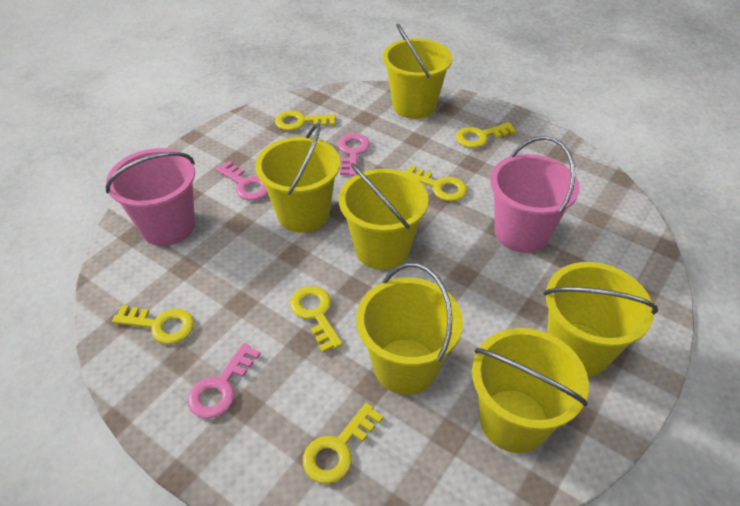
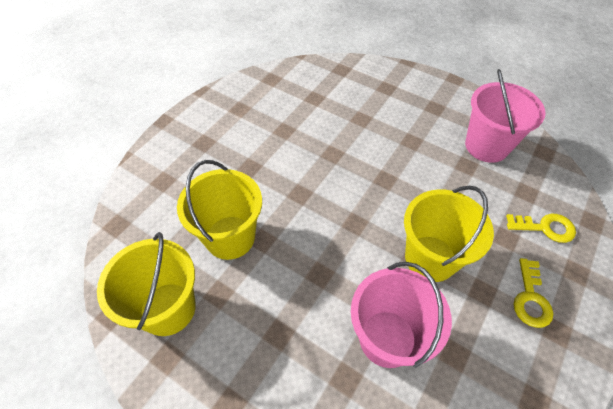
pink key: [188,343,261,418] [216,161,268,200] [338,133,370,176] = 3 -> none = 0
yellow bucket: [255,123,340,233] [339,163,428,270] [356,263,463,395] [383,24,452,119] [472,328,589,453] [544,262,658,377] = 6 -> [97,232,196,336] [177,160,262,260] [404,186,494,282] = 3
yellow key: [112,305,194,344] [275,111,336,131] [290,286,343,352] [303,403,383,484] [404,165,467,201] [456,122,516,148] = 6 -> [506,214,576,243] [514,258,553,328] = 2

